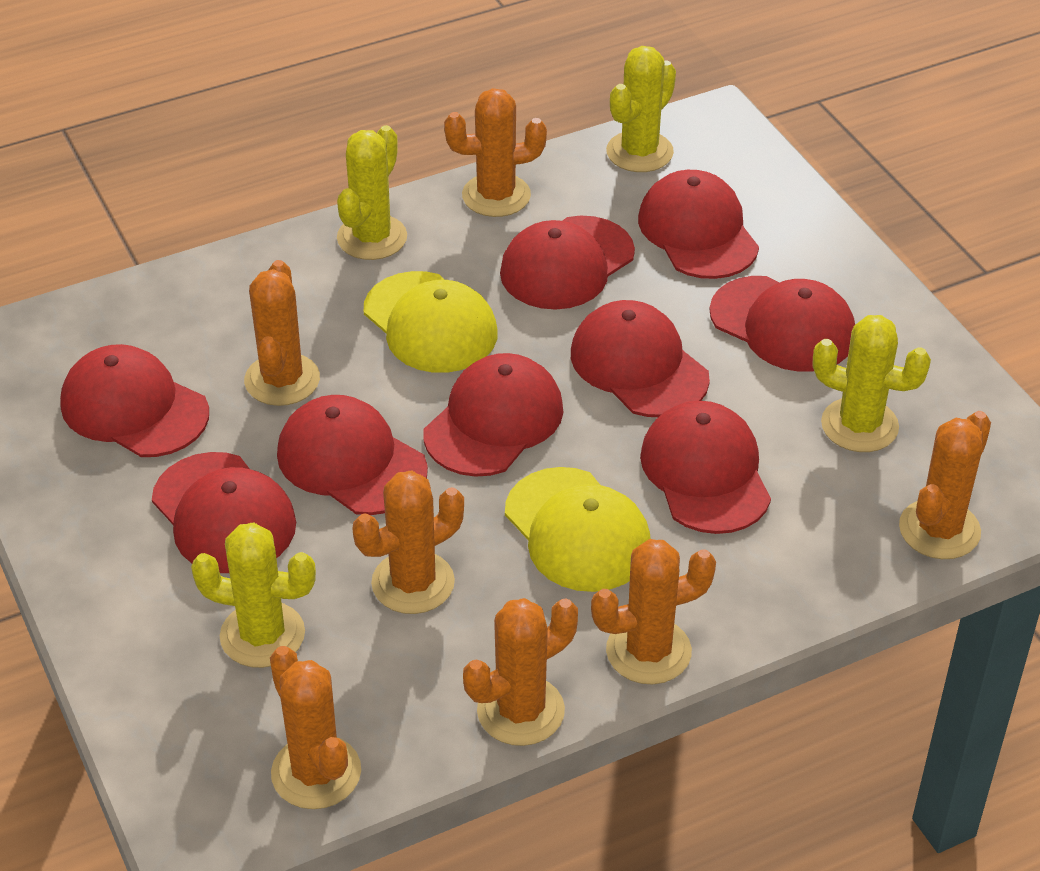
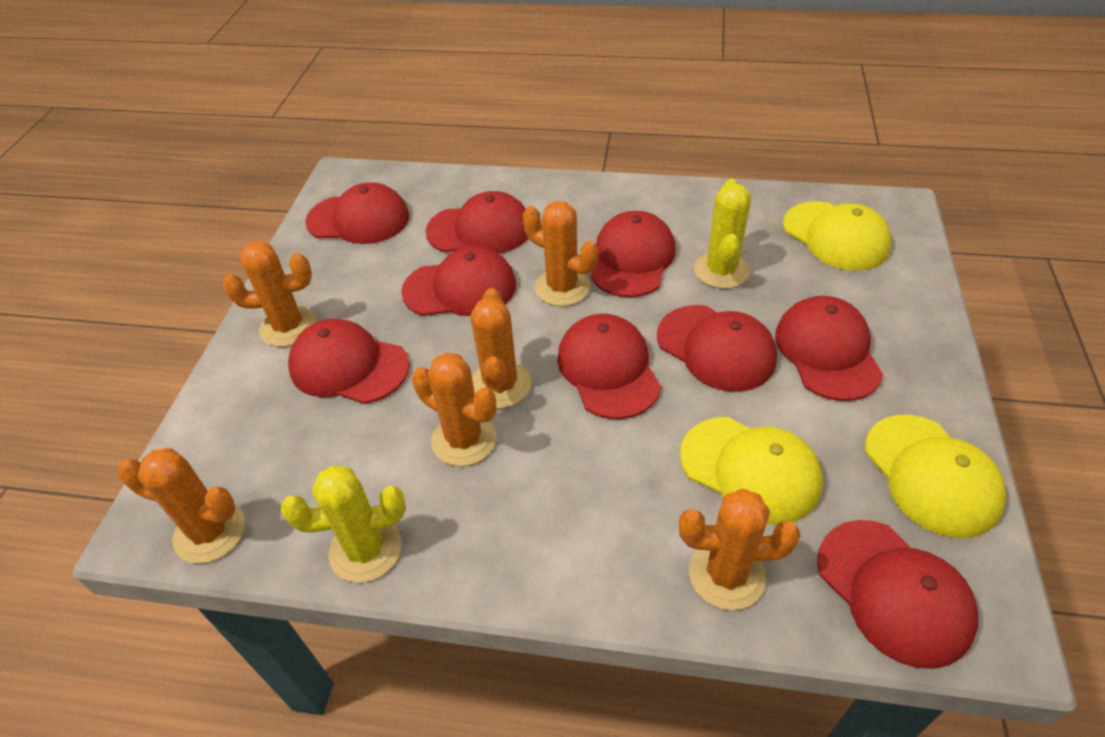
orange cactus: [244,260,320,406] [270,646,361,809] [352,470,464,614] [444,88,547,217] [463,598,578,746] [591,539,716,685] [899,411,991,559] = 7 -> [118,448,245,563] [223,241,317,347] [412,353,497,466] [470,288,531,409] [523,201,598,306] [679,489,801,610] = 6
yellow cactus: [191,522,316,668] [337,125,407,260] [606,46,676,172] [813,315,931,452] = 4 -> [281,466,406,583] [694,179,751,289] = 2
yellow cap: [364,271,498,373] [505,467,651,592] = 2 -> [680,417,823,525] [783,201,892,271] [865,415,1006,538] = 3

